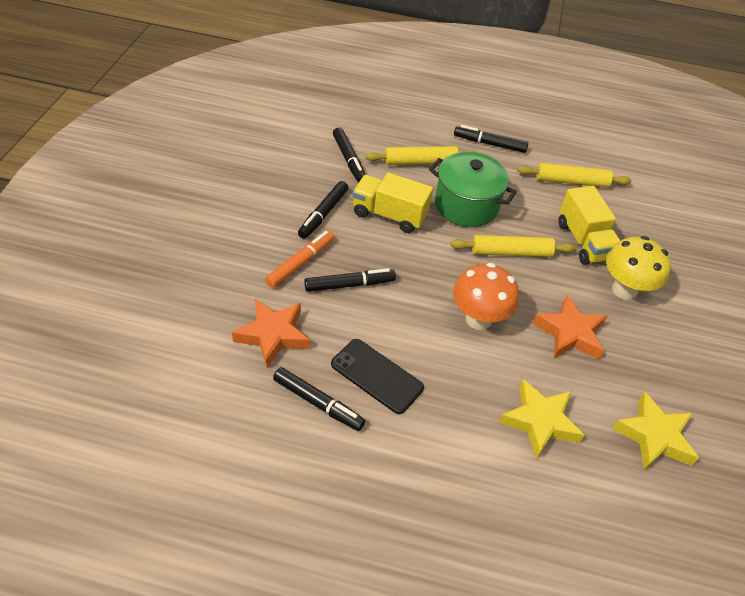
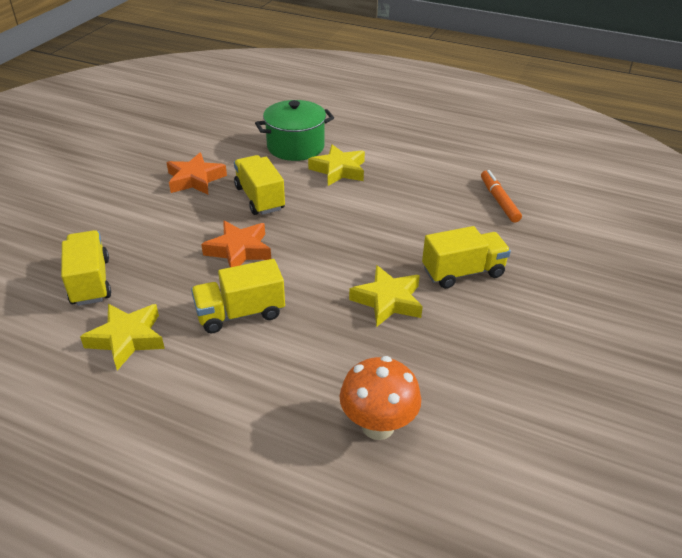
black marker: [273,367,365,431] [298,181,348,239] [304,268,396,292] [333,127,365,183] [454,125,528,153] = 5 -> none = 0
black phone: [331,339,424,414] = 1 -> none = 0
yellow mushroom: [606,236,671,300] = 1 -> none = 0
yellow rolling pin: [365,146,475,165] [451,235,576,257] [517,163,632,188] = 3 -> none = 0
yellow star: [499,379,585,459] [612,391,699,470] = 2 -> [80,304,165,370] [308,144,365,186] [349,265,423,326] = 3
yellow truck: [352,173,433,233] [558,186,621,265] = 2 -> [61,230,111,306] [191,259,285,333] [234,155,285,215] [422,226,511,289] = 4

